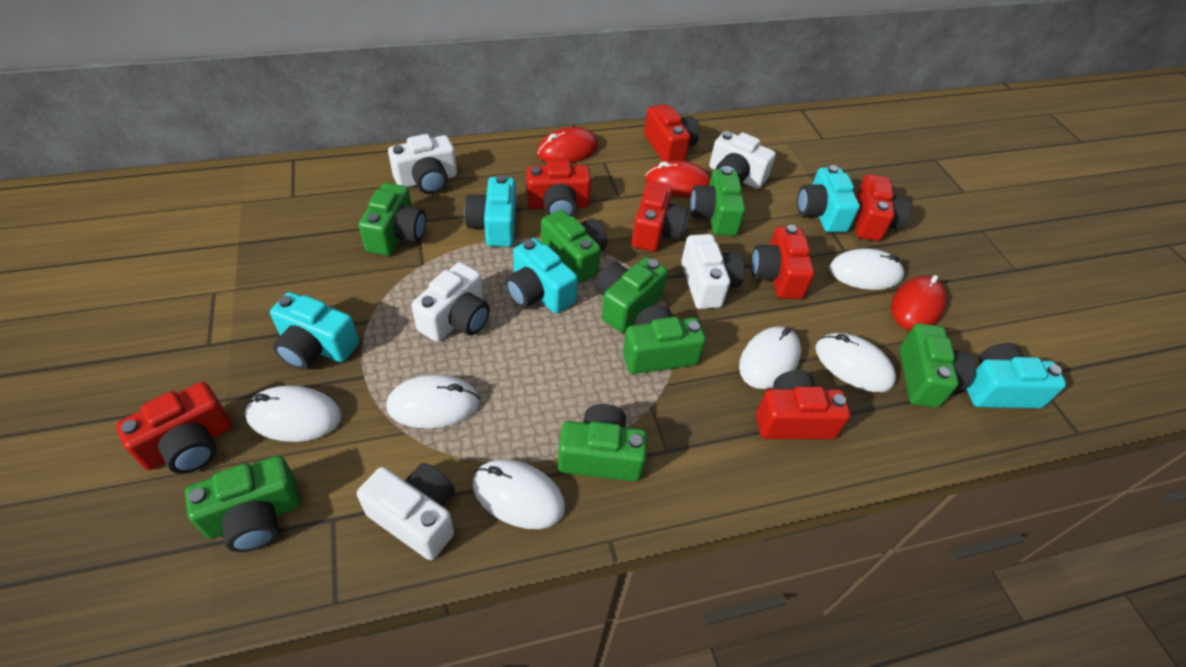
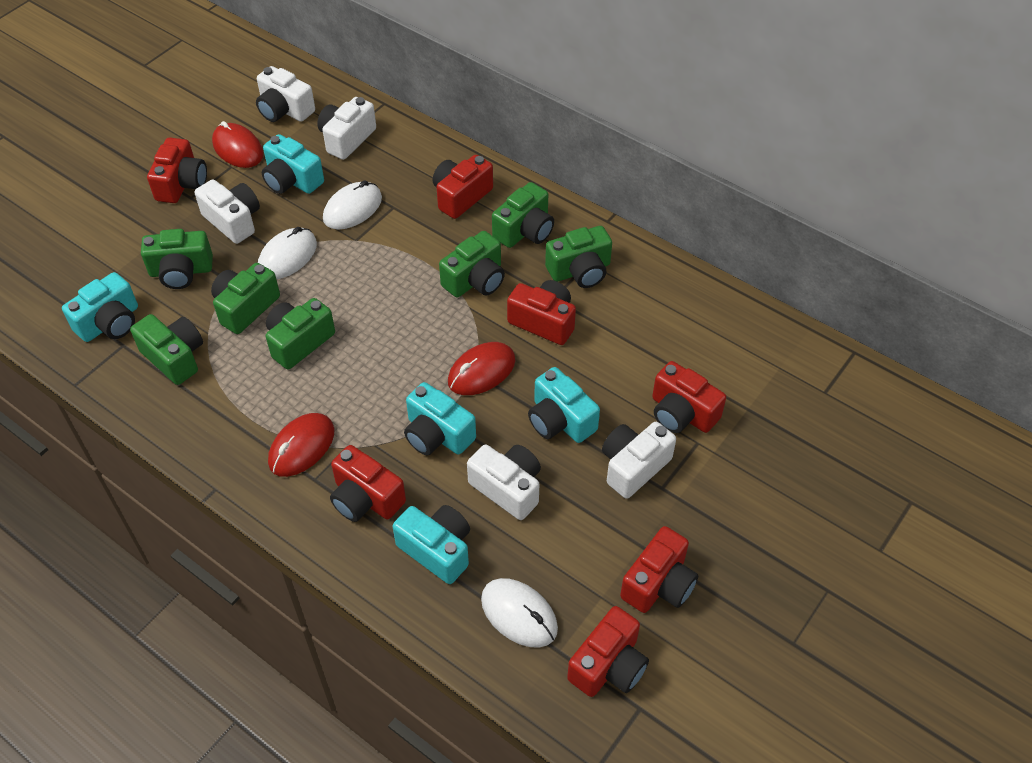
green camera: [185,456,301,552] [359,183,426,256] [541,210,607,283] [558,404,647,481] [595,257,668,332] [623,305,706,374] [690,167,746,236] [899,323,975,408] = 8 -> [130,314,203,385] [141,229,213,289] [211,263,280,334] [266,298,335,369] [439,231,505,297] [492,182,554,248] [545,226,612,288] = 7
white mouse: [245,385,342,442] [386,375,480,428] [473,459,565,529] [739,326,801,389] [815,333,896,392] [830,248,905,290] = 6 -> [258,227,317,279] [323,180,382,229] [481,578,558,648] = 3

